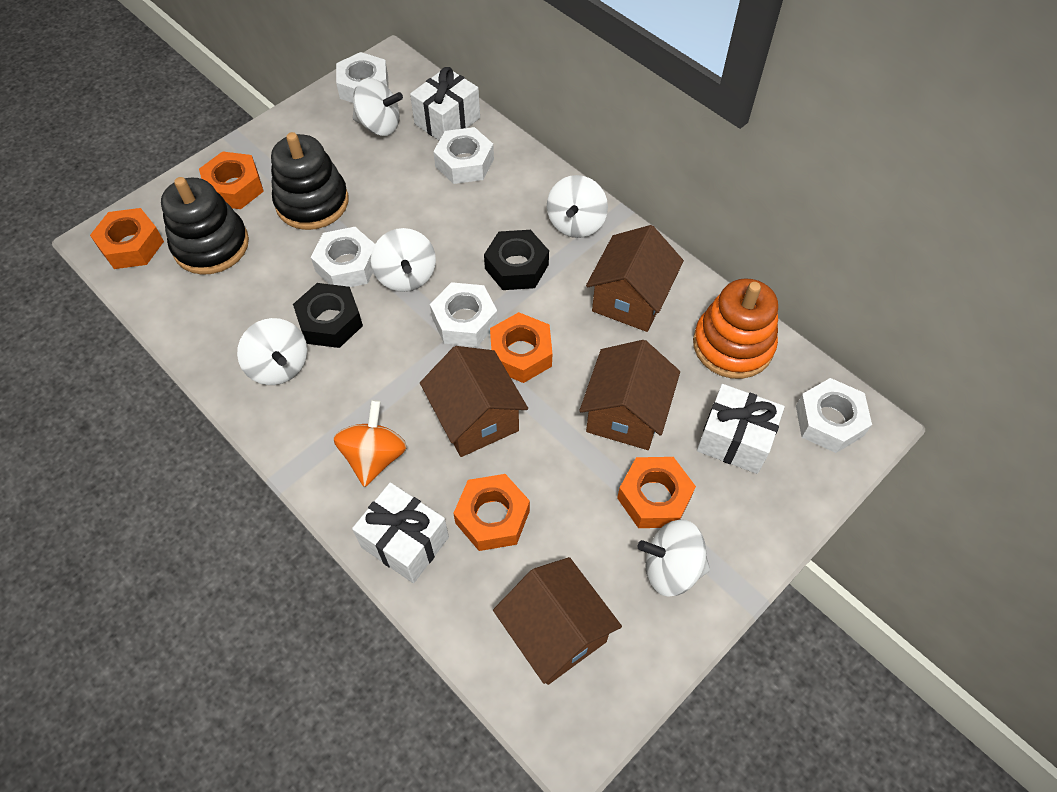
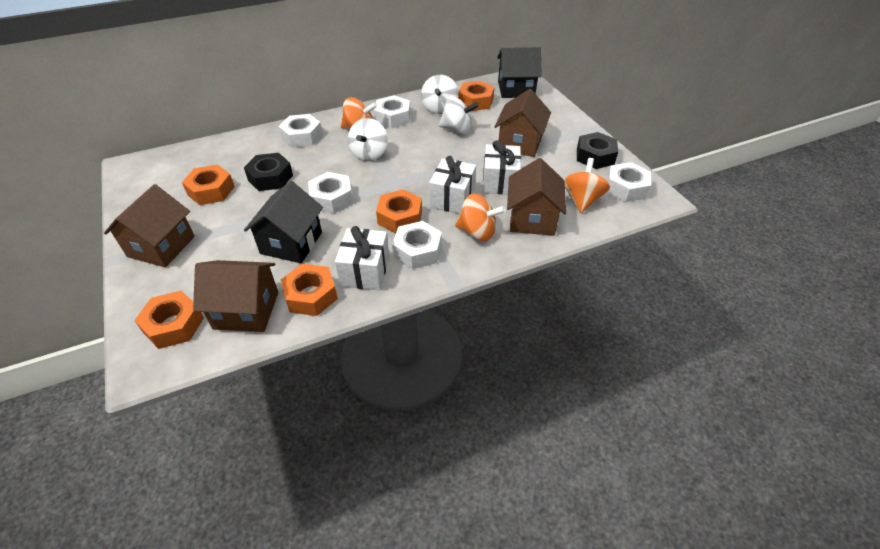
black house: none = 0 -> [244,181,323,263] [497,47,542,98] = 2
black stacking toy: [161,177,249,275] [271,132,348,230] = 2 -> none = 0
orange spinning top: [333,400,407,487] = 1 -> [341,97,377,130] [455,194,505,241] [564,158,610,213] = 3
orange stacking toy: [693,278,778,379] = 1 -> none = 0
white spinning top: [237,318,307,385] [353,78,403,136] [371,228,436,292] [547,175,608,238] [638,519,710,597] = 5 -> [348,118,388,161] [421,75,458,114] [438,96,479,134] = 3

